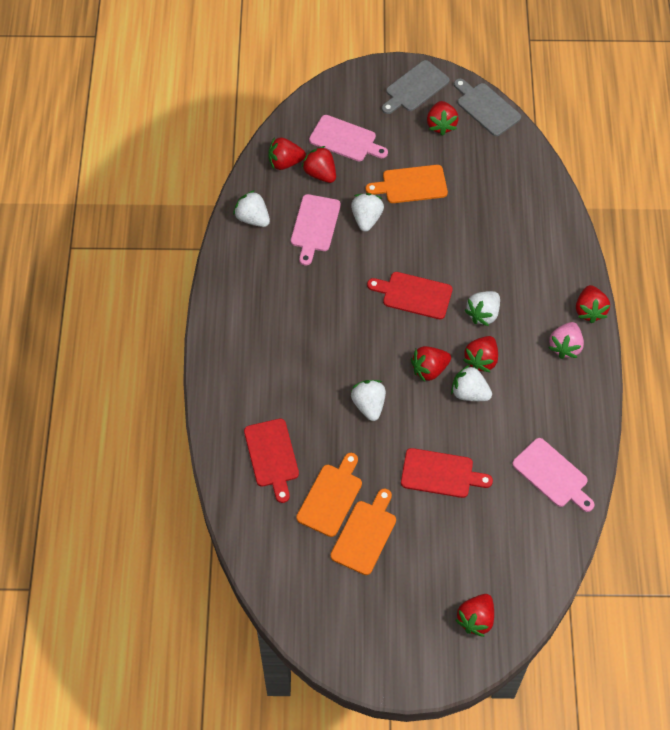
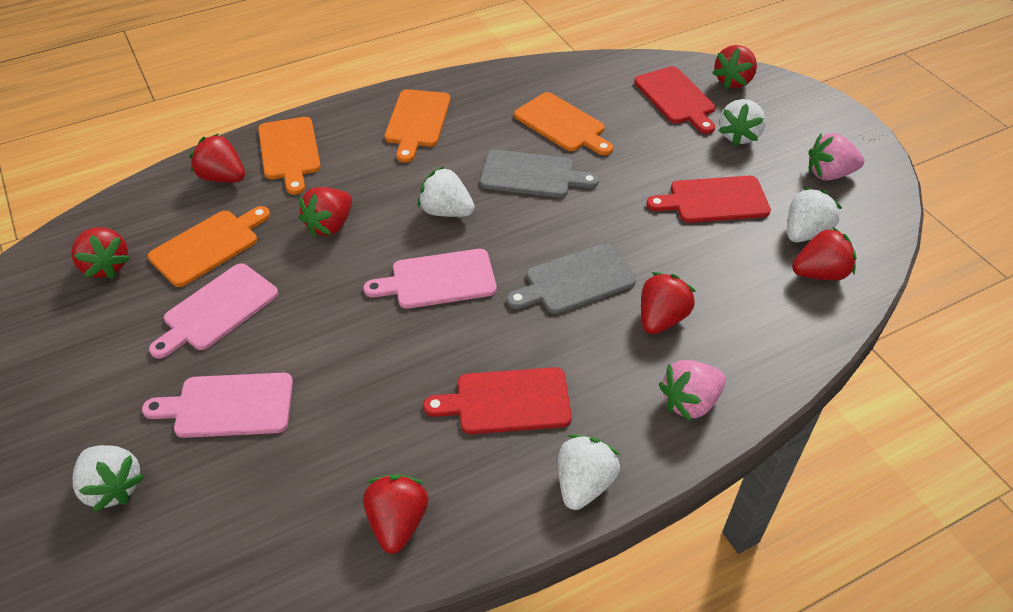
orange cutting board: [296,453,362,537] [331,489,396,575] [366,165,448,203] = 3 -> [148,206,270,287] [258,117,321,195] [385,89,451,163] [514,92,613,155] = 4
pink strawberry: [549,322,584,359] = 1 -> [659,360,726,421] [809,133,865,180] = 2

